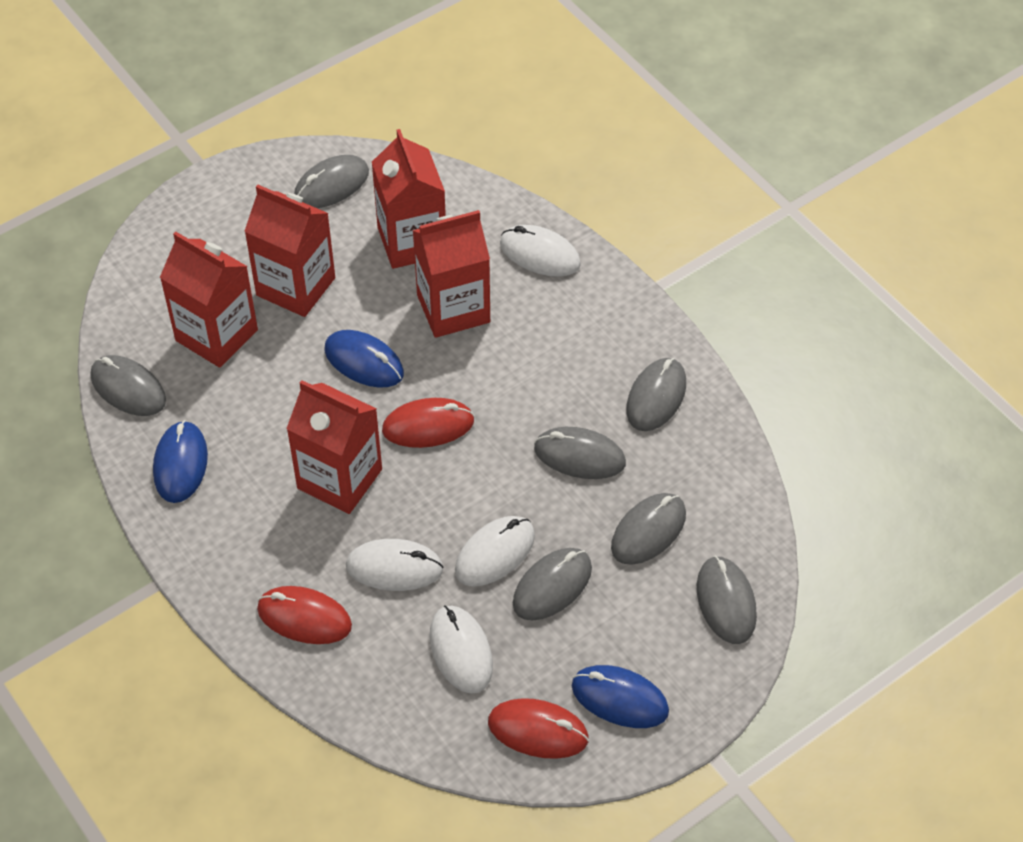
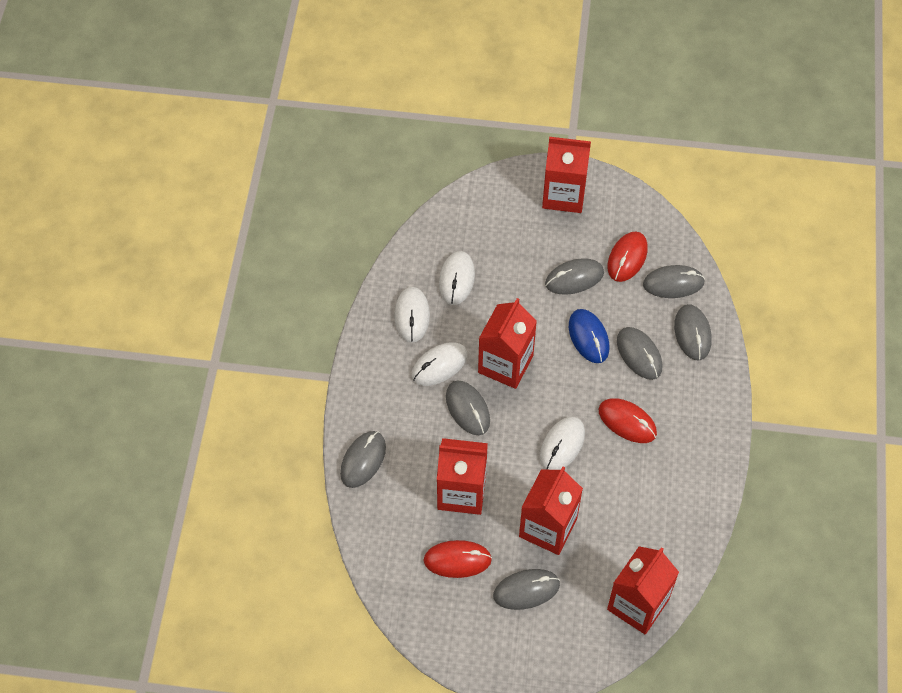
blue mouse: [153,420,208,503] [325,330,404,388] [572,665,669,728] = 3 -> [569,309,609,363] = 1

